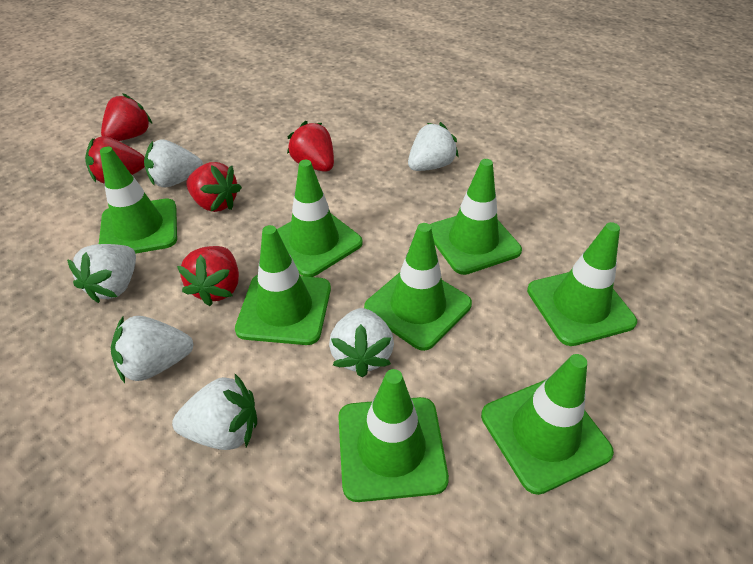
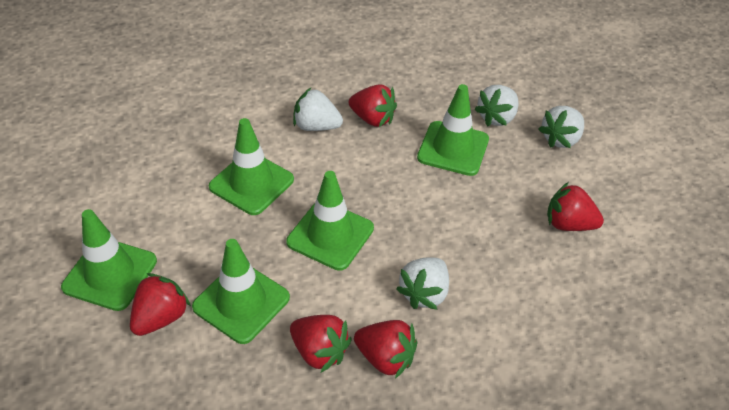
green traffic cone: [99,147,177,254] [235,225,331,345] [277,160,363,277] [338,369,449,502] [364,223,472,351] [429,159,522,275] [481,354,614,495] [527,222,637,346] = 8 -> [61,209,157,311] [192,239,290,344] [209,118,294,215] [286,171,374,271] [417,84,489,176] = 5
white strawberry: [67,244,136,303] [111,316,194,383] [144,139,203,187] [172,374,257,450] [329,308,394,377] [408,122,459,171] = 6 -> [293,88,343,131] [396,258,449,310] [475,85,519,127] [538,106,584,148] = 4

